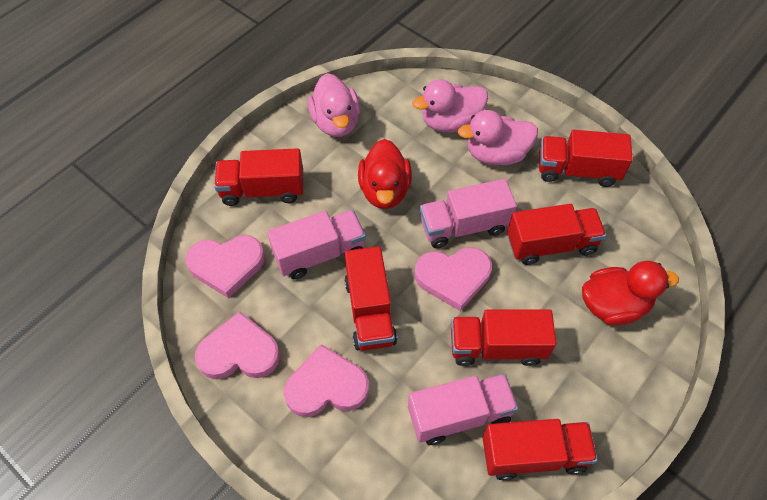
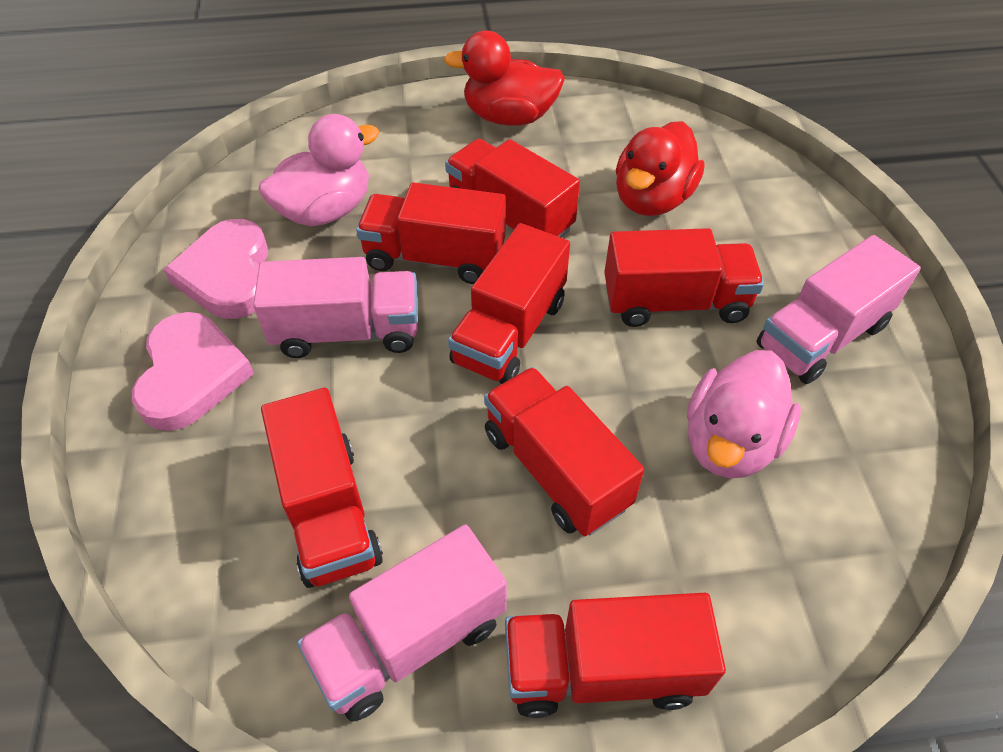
pink duck: [308,73,360,137] [412,79,488,133] [458,110,538,165] = 3 -> [259,114,379,226] [687,350,801,479] = 2
pink heart: [185,235,265,298] [195,311,280,379] [284,344,369,417] [415,247,492,311] = 4 -> [132,312,254,431] [164,219,268,319] = 2
red truck: [214,148,303,206] [345,246,397,351] [451,309,556,366] [482,419,598,481] [507,204,606,265] [539,130,633,187] = 6 -> [261,388,383,588] [356,182,506,284] [445,139,580,238] [448,223,570,384] [484,367,644,537] [505,593,726,718] [604,228,764,327] = 7

